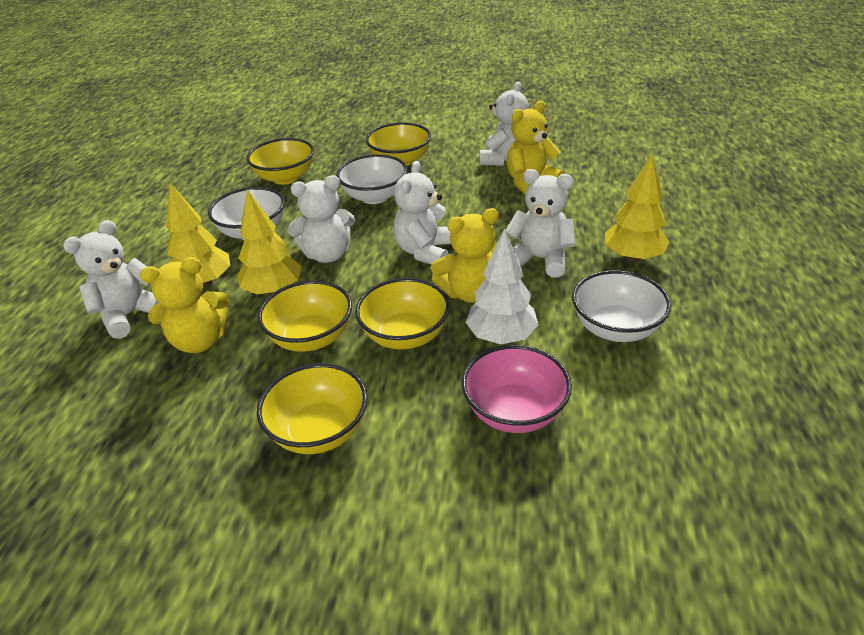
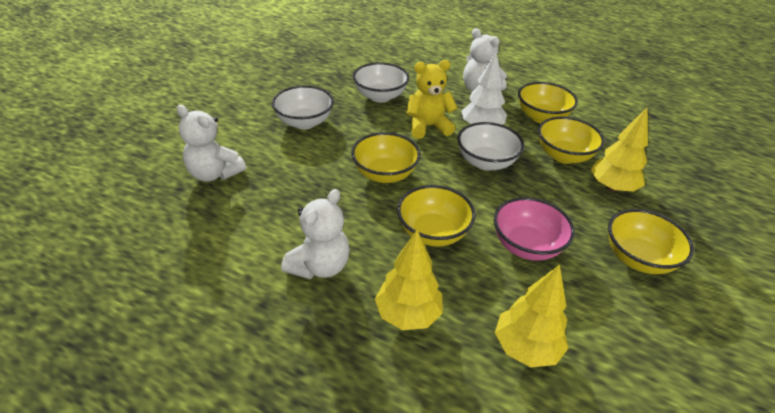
white teddy bear: [63,220,159,339] [287,175,355,263] [393,161,451,264] [480,82,529,166] [505,169,575,278] = 5 -> [177,105,246,182] [281,189,350,279] [463,28,507,92] = 3
yellow teddy bear: [140,257,229,353] [431,208,499,303] [506,101,564,195] = 3 -> [406,60,458,139] = 1

